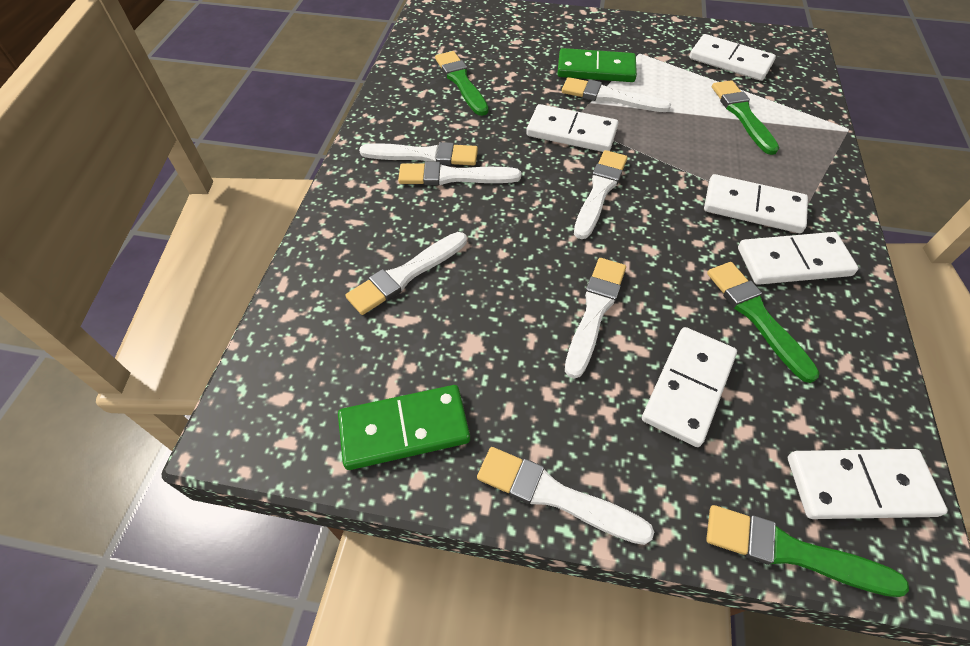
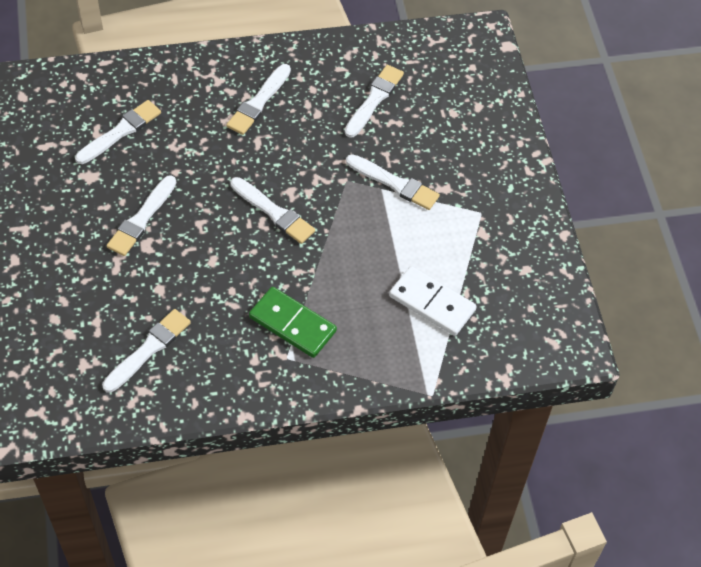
green brush: [435,51,488,116] [706,505,909,597] [707,262,820,383] [712,80,779,155] = 4 -> none = 0
green domino: [338,385,470,470] [557,48,637,82] = 2 -> [249,287,337,358] = 1
white domino: [526,104,619,152] [642,327,737,447] [689,34,776,81] [704,174,808,233] [738,232,859,285] [788,449,948,519] = 6 -> [389,266,477,336] = 1

